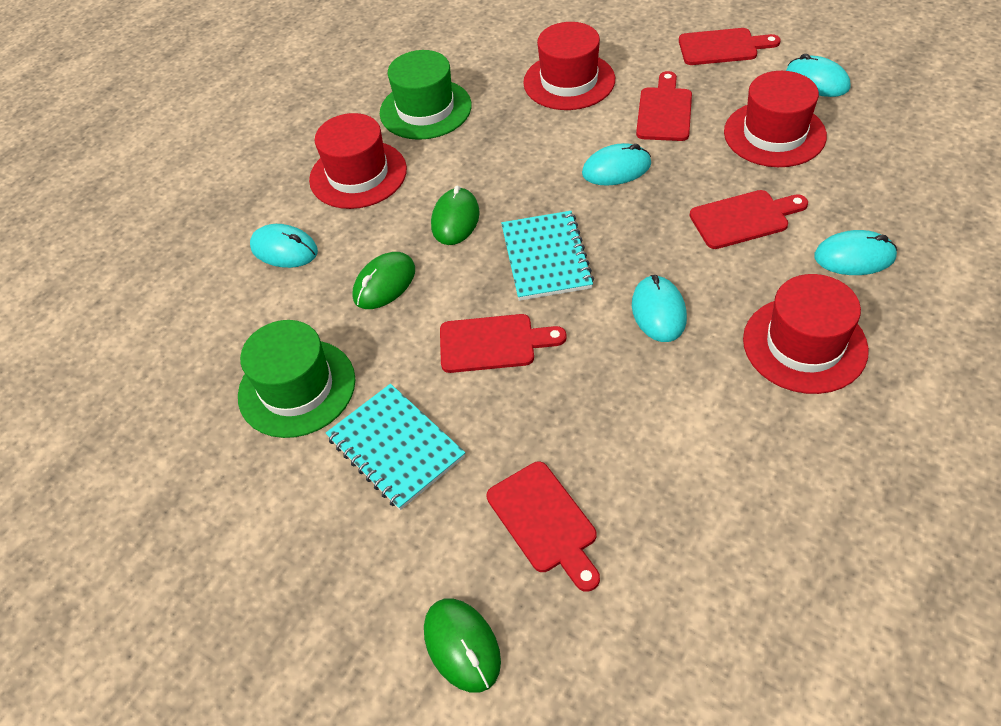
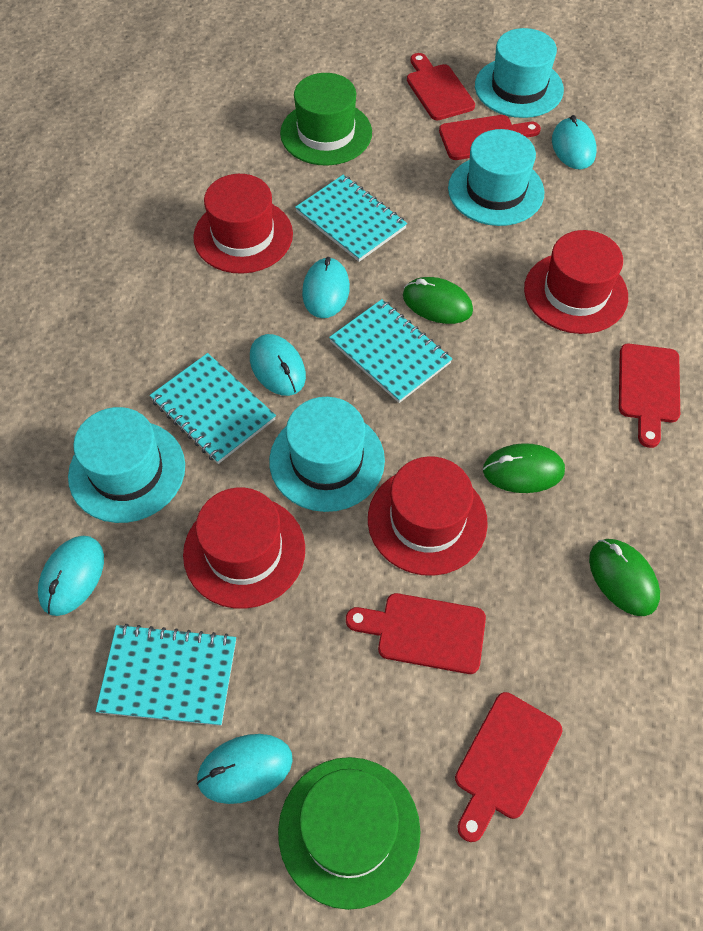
turquoise hat: none = 0 -> [68,407,185,523] [269,397,385,512] [448,129,544,226] [475,28,564,118] = 4
turquoise notebook: [326,384,465,510] [501,211,594,301] = 2 -> [96,624,236,726] [150,353,276,464] [295,175,407,262] [329,299,452,403] = 4

